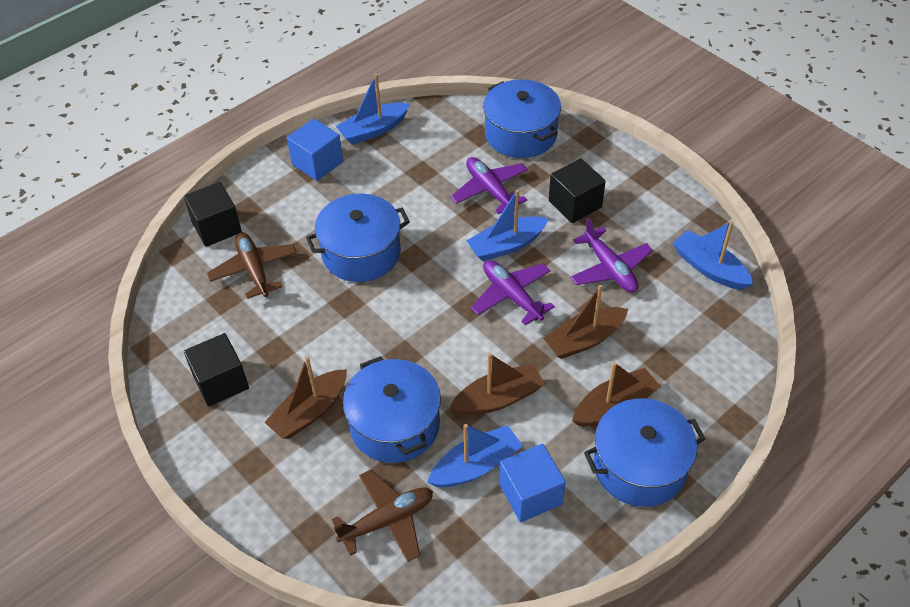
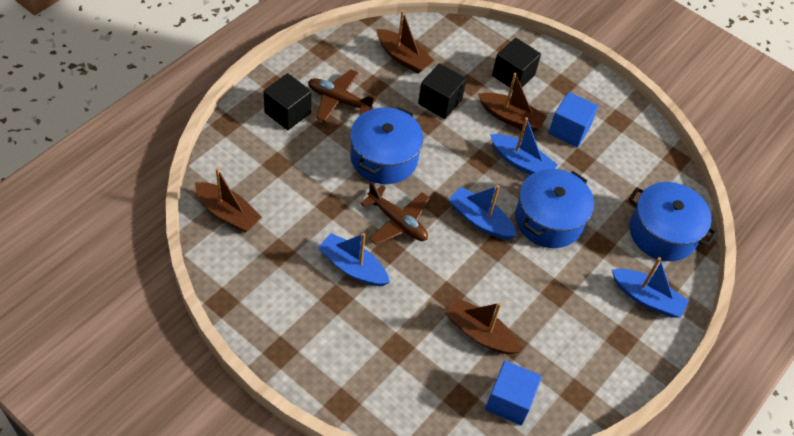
blue pot: [306,194,410,282] [343,356,441,463] [483,79,561,158] [584,398,705,507] = 4 -> [350,107,423,184] [515,169,594,248] [628,182,717,261] = 3
purple plane: [451,157,528,214] [471,260,555,326] [570,217,653,293] = 3 -> none = 0

